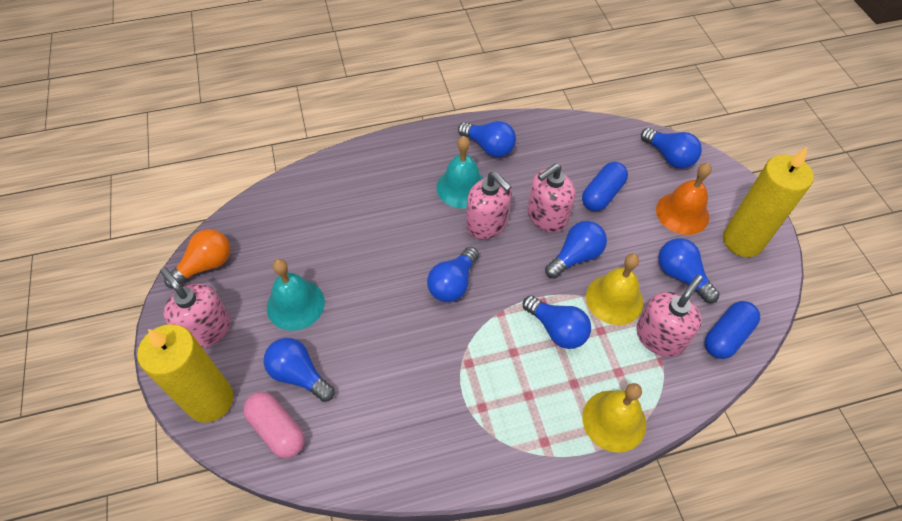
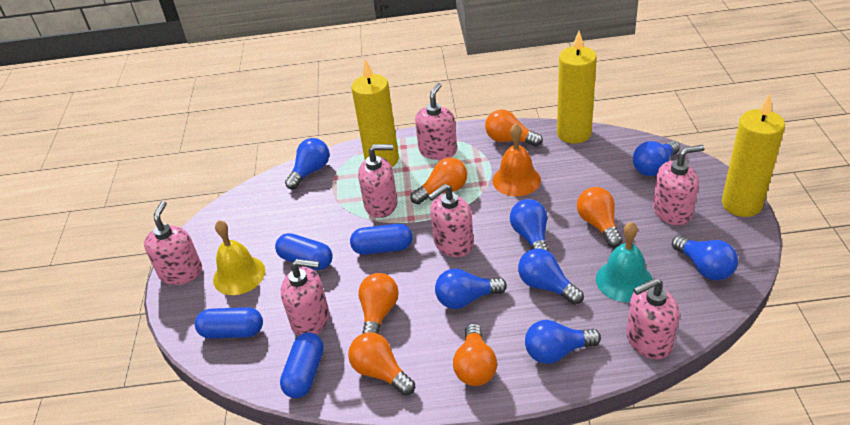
blue capsule: [582,162,628,211] [705,301,760,359] = 2 -> [195,307,263,339] [275,233,333,270] [280,332,324,398] [350,224,413,255] = 4
orange light bulb: [164,229,230,289] = 1 -> [348,332,415,396] [358,273,399,334] [410,158,467,204] [453,323,497,386] [485,109,543,147] [577,187,623,248] = 6
pink capsule: [243,392,305,458] = 1 -> none = 0
pink soap dispenser: [160,267,231,348] [466,172,512,240] [528,163,575,233] [636,275,703,357] = 4 -> [144,201,202,285] [281,259,329,336] [358,144,397,218] [415,83,457,160] [428,184,474,257] [626,278,680,359] [653,145,705,225] = 7
turquoise bell: [267,259,325,331] [437,136,484,208] = 2 -> [596,222,653,302] = 1
yellow bell: [582,383,646,453] [586,253,643,325] = 2 -> [213,220,265,295] = 1
yellow candle: [137,324,233,423] [723,147,814,257] = 2 -> [351,59,399,167] [557,31,597,144] [722,94,785,217] = 3

